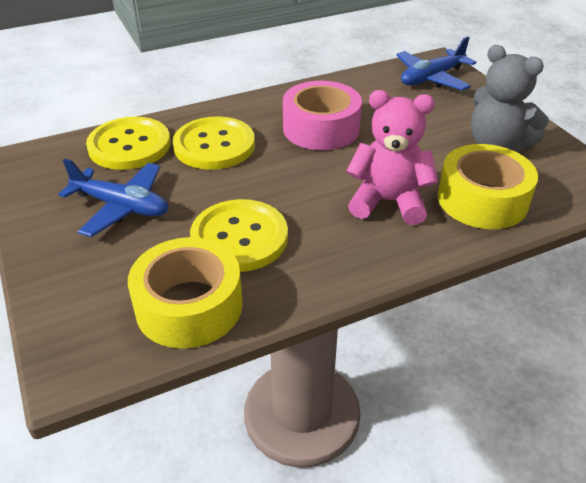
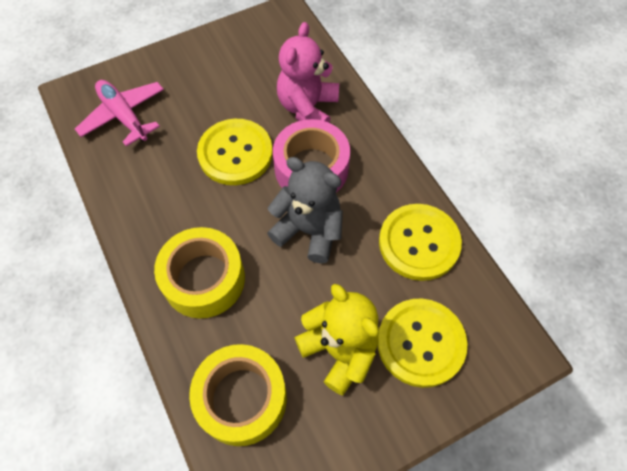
blue plane: [58,158,169,237] [396,36,476,91] = 2 -> none = 0
pink plane: none = 0 -> [75,80,164,146] = 1
yellow teddy bear: none = 0 -> [294,284,379,395] = 1

